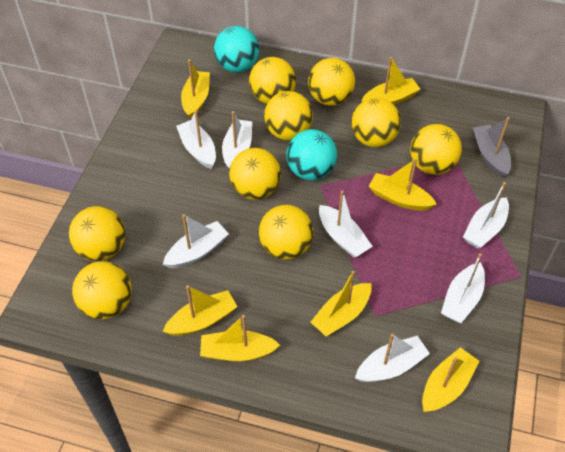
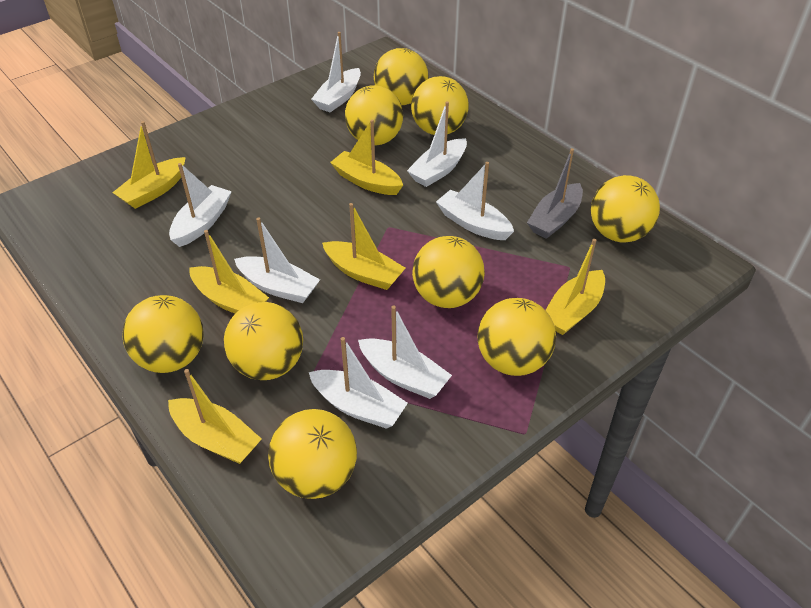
turquoise ball: [214,26,259,73] [286,129,337,180] = 2 -> none = 0
yellow boat: [162,285,238,336] [181,59,210,119] [200,315,280,362] [311,271,372,337] [361,57,420,105] [368,158,437,211] [422,347,480,412] = 7 -> [112,121,186,209] [168,369,262,464] [189,230,269,314] [322,203,405,290] [330,120,403,195] [546,239,605,335] = 6

